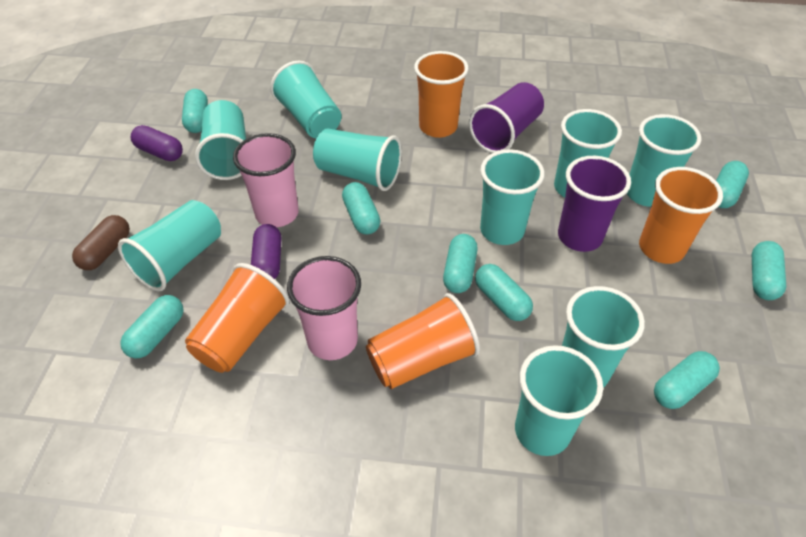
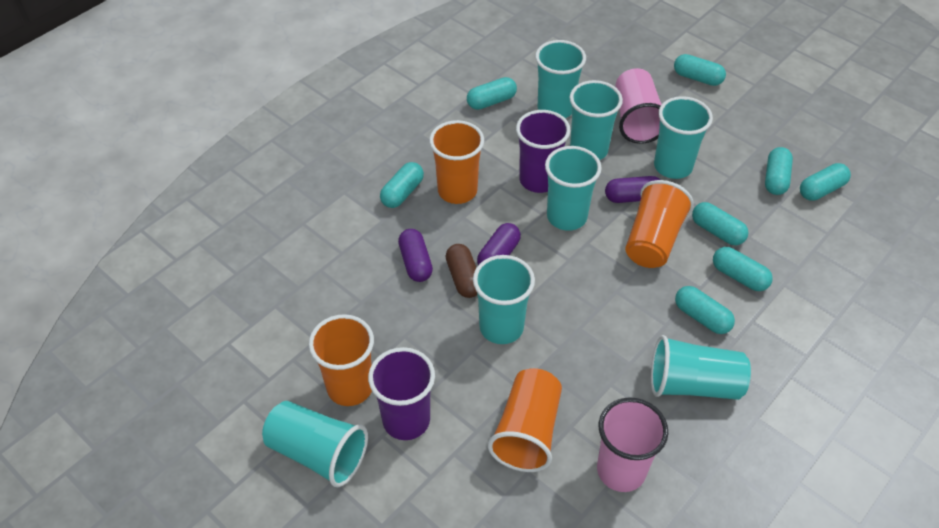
purple capsule: [131,125,183,161] [251,224,282,279] = 2 -> [398,229,433,282] [477,223,521,265] [605,176,660,203] = 3
turquoise cup: [118,200,221,291] [195,100,246,180] [270,61,342,138] [313,128,402,191] [480,149,545,245] [515,345,603,456] [554,109,622,197] [562,286,645,388] [627,114,701,207] = 9 -> [262,401,368,487] [473,255,535,344] [535,40,586,118] [545,146,602,231] [570,80,623,160] [651,335,751,400] [654,96,713,179] = 7

